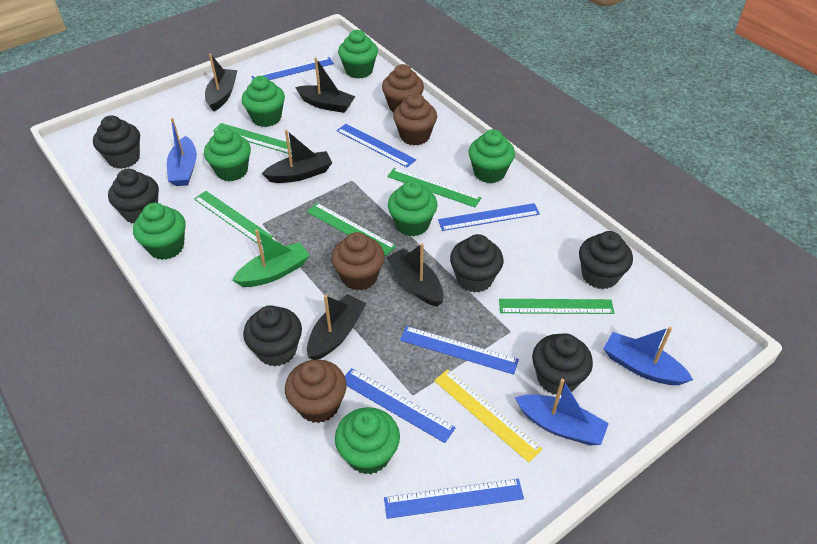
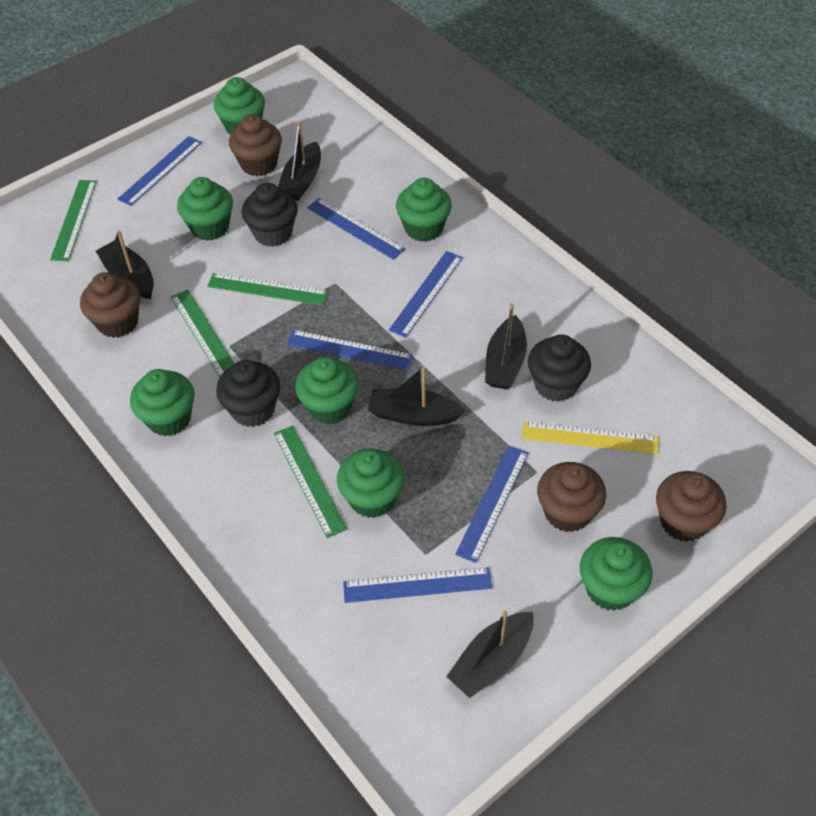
black cupcake: [93,115,140,169] [108,169,159,224] [243,305,302,367] [450,234,504,293] [532,333,593,395] [579,231,633,289] = 6 -> [216,360,280,427] [242,183,298,247] [528,335,591,402] = 3
blue boat: [167,118,197,186] [515,379,609,445] [603,327,693,385] = 3 -> none = 0
green boat: [232,229,310,287] = 1 -> none = 0
green ruler: [194,191,273,245] [213,123,292,155] [307,203,396,256] [387,167,482,207] [499,299,615,314] = 5 -> [50,180,97,261] [171,290,235,377] [207,273,328,306] [274,426,347,538] = 4

